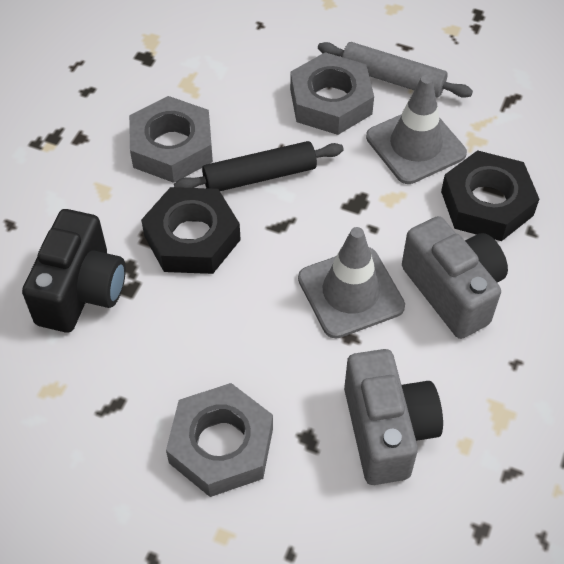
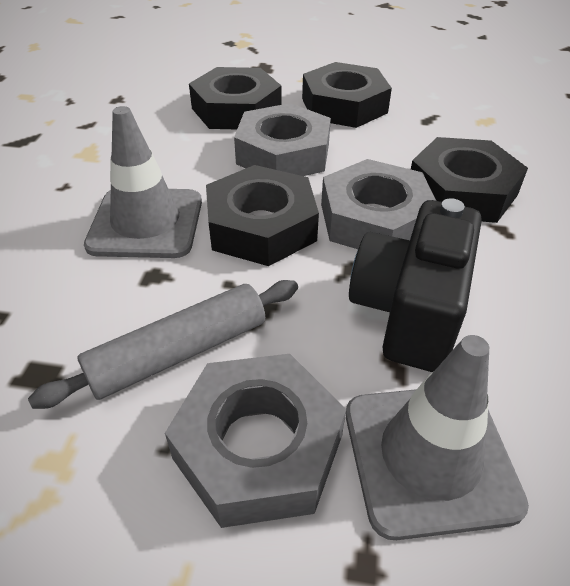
black nut: [141,187,241,274] [441,150,539,241] = 2 -> [189,67,281,129] [206,165,319,266] [302,62,392,128] [411,137,528,223] = 4
black rolling pin: [174,141,344,191] = 1 -> none = 0
grey camera: [344,349,443,485] [402,216,508,339] = 2 -> none = 0

